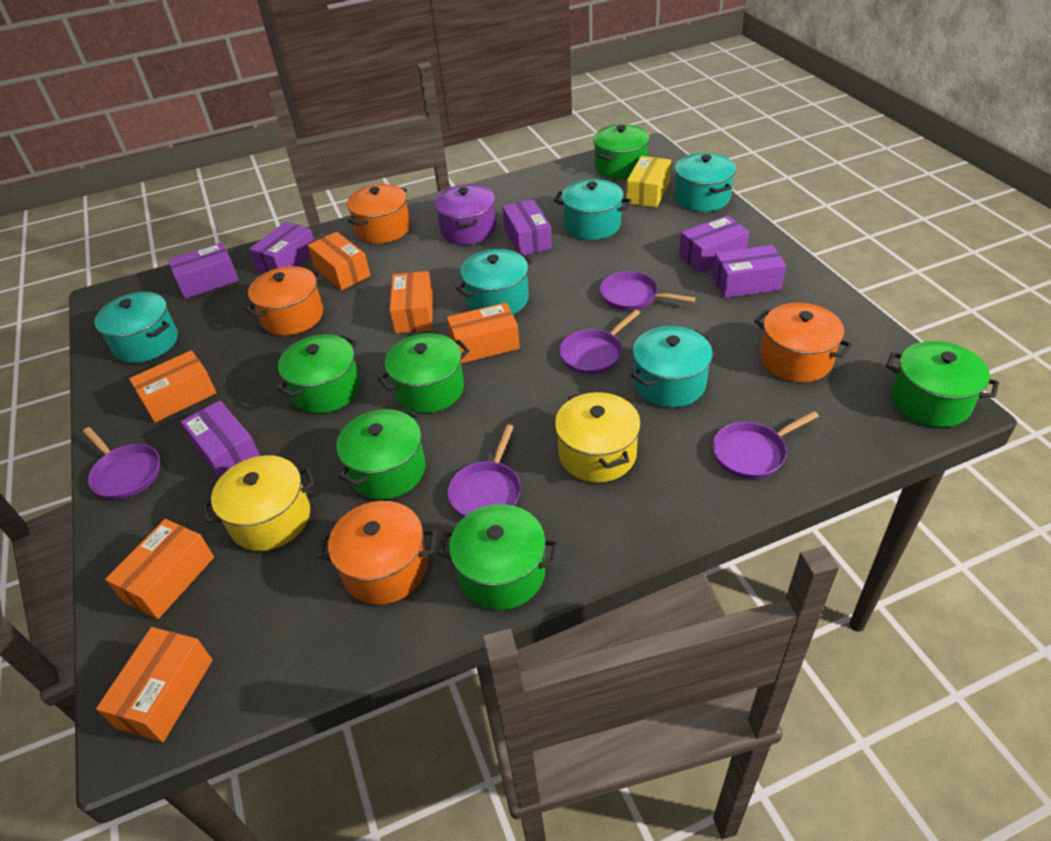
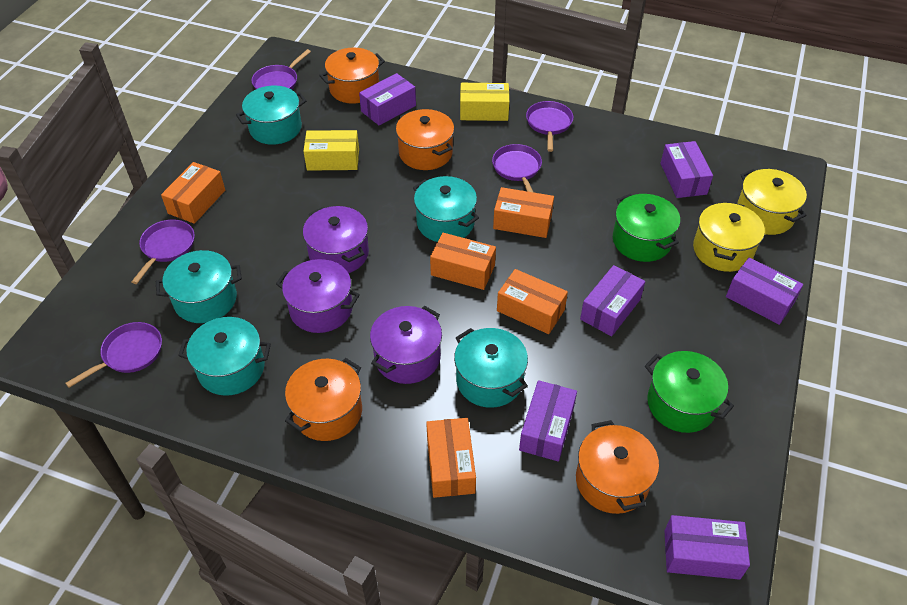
green pot: [277,335,360,413] [336,408,426,500] [377,333,470,413] [438,504,558,610] [593,124,650,179] [886,341,999,427] = 6 -> [613,194,680,262] [645,351,734,433] = 2
orange box: [96,627,213,743] [105,519,214,619] [129,350,217,423] [308,232,371,290] [390,271,433,334] [447,303,520,364] = 6 -> [161,162,225,224] [426,418,476,498] [430,233,496,290] [493,187,554,238] [497,269,568,334] = 5
purple pot: [434,184,496,245] = 1 -> [276,259,360,333] [303,206,369,273] [370,306,442,384] = 3
yellow box: [626,156,671,208] = 1 -> [303,130,359,171] [460,83,509,121] = 2

